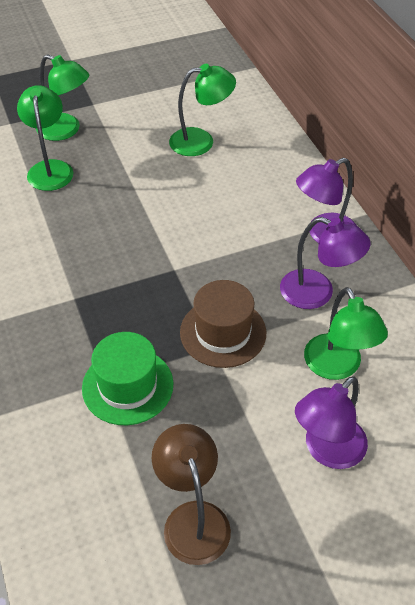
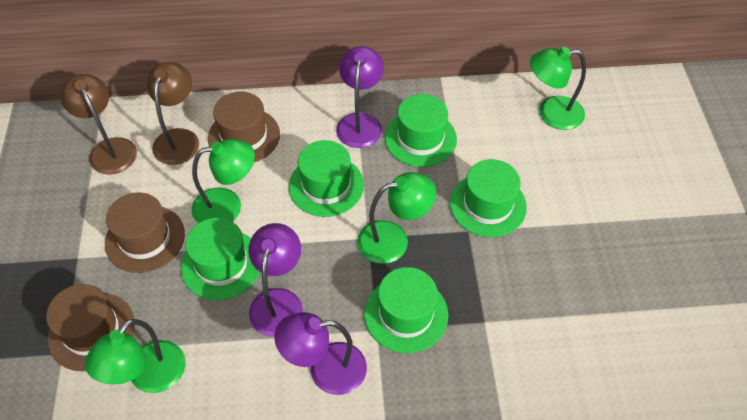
brown hat: [180,280,266,368] = 1 -> [46,284,135,371] [105,192,185,273] [208,91,280,162] = 3
brown lamp: [152,424,231,565] = 1 -> [60,74,137,175] [147,62,199,165] = 2
green hat: [82,332,173,425] = 1 -> [181,218,260,300] [289,140,364,217] [364,267,448,353] [385,94,457,167] [450,159,527,237] = 5

